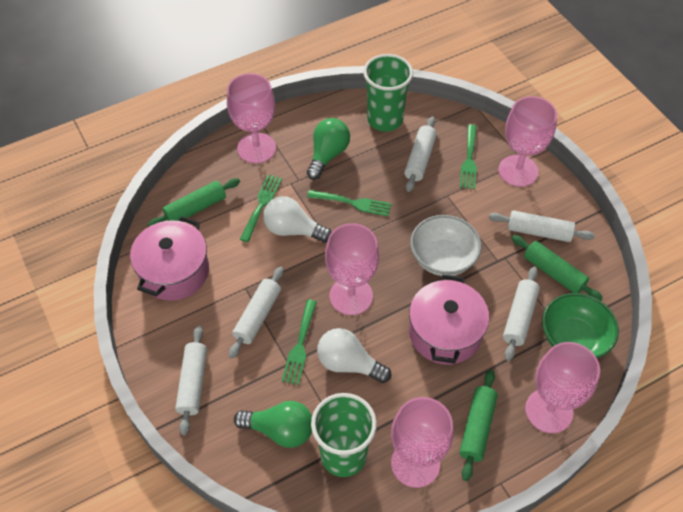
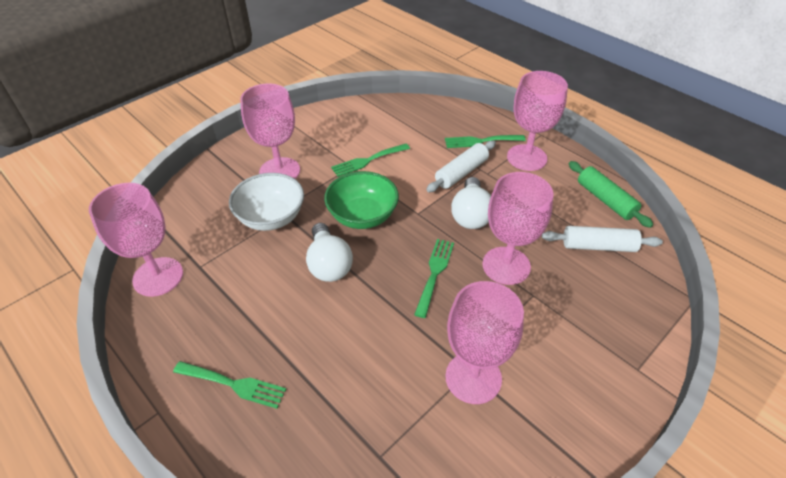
green cup: [311,393,377,477] [363,54,413,132] = 2 -> none = 0
green light bulb: [234,401,312,448] [307,118,350,180] = 2 -> none = 0
green rolling pin: [147,178,240,227] [459,369,498,481] [512,235,603,301] = 3 -> [569,161,653,228] = 1
pink pot: [130,216,209,301] [409,274,489,365] = 2 -> none = 0
white rolling pin: [175,326,207,435] [229,266,284,358] [404,116,437,192] [489,210,595,242] [503,267,540,361] = 5 -> [426,141,496,193] [542,226,663,252] = 2

